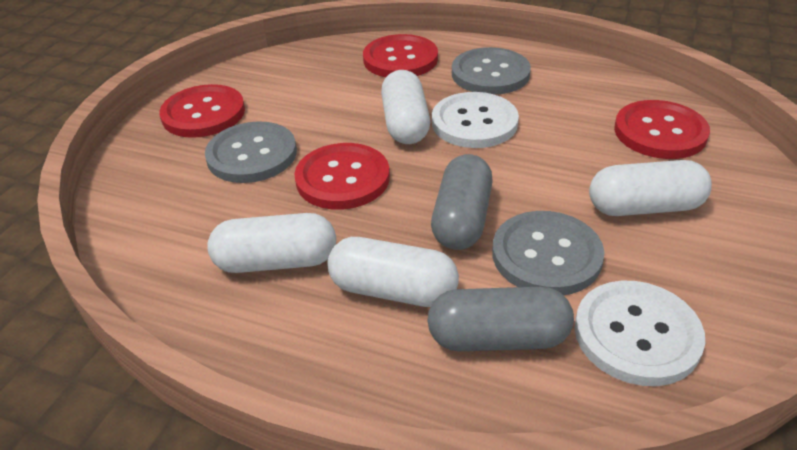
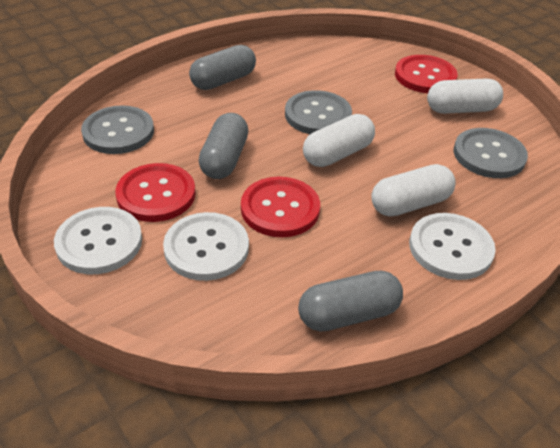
grey capsule: [427,287,574,351] [431,154,493,250] = 2 -> [189,45,256,90] [199,113,248,179] [298,271,403,332] = 3
red button: [159,84,245,138] [295,143,390,210] [363,34,438,77] [614,100,710,159] = 4 -> [115,163,195,222] [241,177,320,237] [395,55,458,93] = 3
white button: [432,92,519,148] [575,281,705,386] = 2 -> [54,207,142,274] [163,212,249,281] [409,213,496,280] = 3
white capsule: [207,213,336,273] [327,237,459,307] [381,70,430,144] [589,160,712,216] = 4 -> [303,114,375,167] [371,164,456,217] [427,78,503,114] = 3

